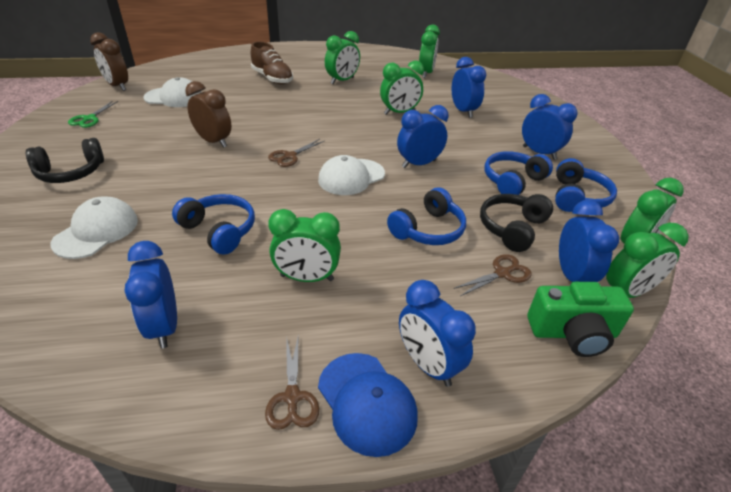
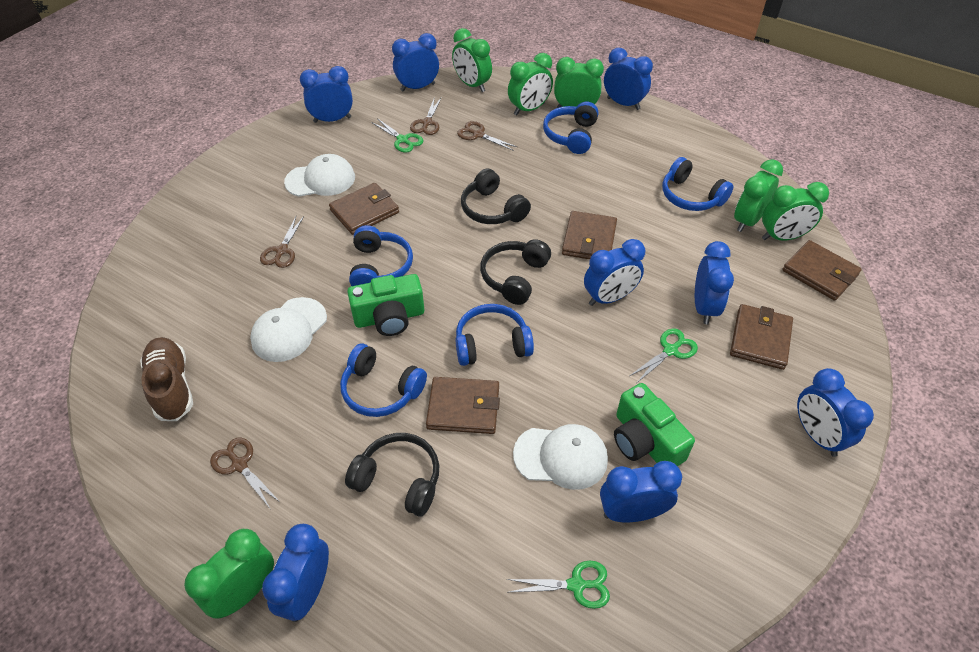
black headphones: [26,138,104,183] [480,194,553,252] = 2 -> [345,433,439,517] [461,168,531,224] [480,239,551,305] = 3
blue cap: [318,353,418,457] = 1 -> none = 0
blue clock: [124,241,177,349] [397,105,448,168] [399,280,476,387] [452,57,486,118] [522,94,578,160] [559,200,619,282] = 6 -> [262,524,329,622] [300,66,353,123] [392,33,439,92] [584,239,645,306] [600,461,682,522] [604,48,653,110] [695,241,734,324] [797,368,874,457] = 8
blue headphones: [172,194,255,255] [387,187,466,245] [485,151,553,195] [555,158,617,212] = 4 -> [340,344,427,417] [349,225,413,286] [455,304,534,366] [543,102,599,154] [662,157,734,211] = 5
brown clock: [90,32,128,91] [185,81,231,148] = 2 -> none = 0
brown scissors: [265,336,319,430] [268,139,324,167] [453,254,532,296] = 3 -> [210,438,281,508] [260,216,304,268] [410,97,441,135] [457,121,517,150] = 4
brown wallet: none = 0 -> [329,183,399,235] [426,377,500,434] [562,211,617,259] [730,304,793,370] [782,240,862,301] = 5
green camera: [528,282,634,357] = 1 -> [347,274,424,336] [614,383,695,466] = 2
green scissors: [68,101,118,128] = 1 -> [371,118,423,152] [507,560,610,609] [630,328,698,383] = 3

